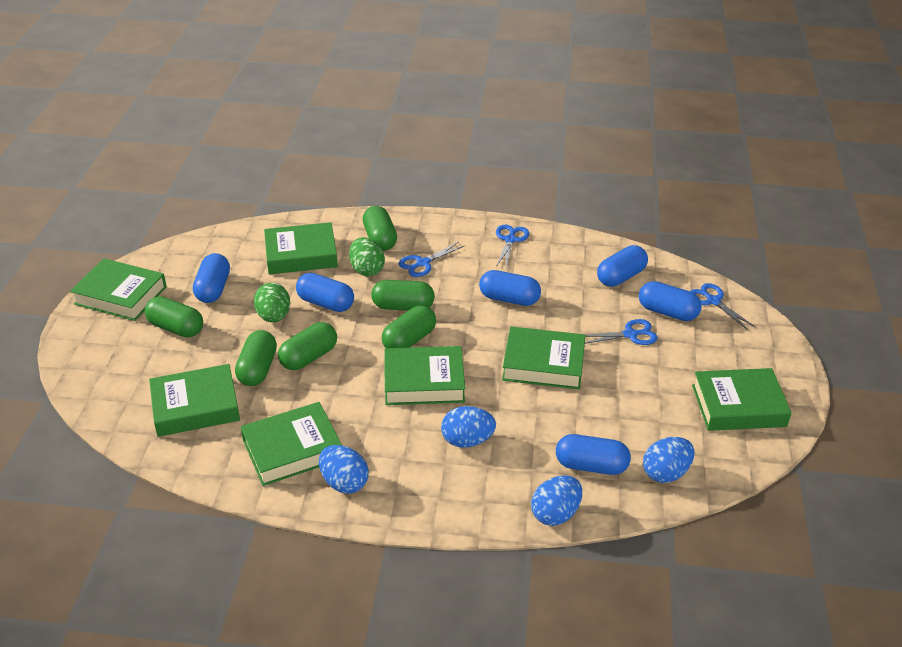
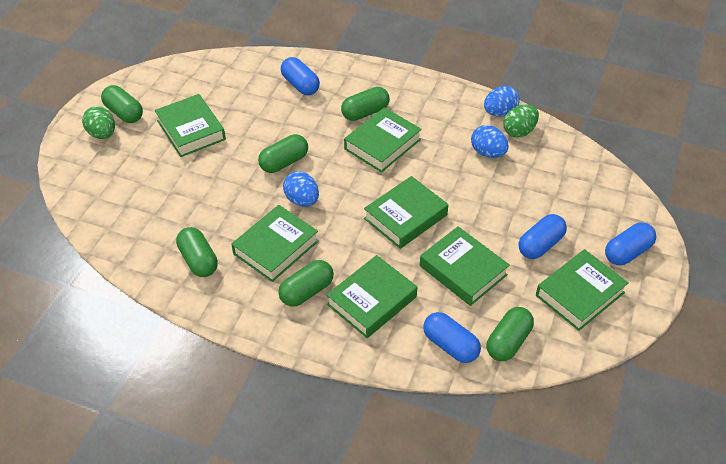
blue capsule: [193,253,230,303] [296,273,354,312] [479,270,541,306] [556,434,631,475] [597,245,648,287] [639,281,702,321] = 6 -> [281,57,320,95] [423,312,481,363] [518,214,567,259] [605,223,656,265] = 4
blue egg: [319,445,369,494] [441,406,496,448] [531,476,582,526] [643,437,695,483] = 4 -> [283,171,319,207] [471,125,509,158] [484,86,520,116] = 3
blue scissors: [399,242,465,277] [496,225,529,268] [585,319,657,345] [690,283,755,330] = 4 -> none = 0

